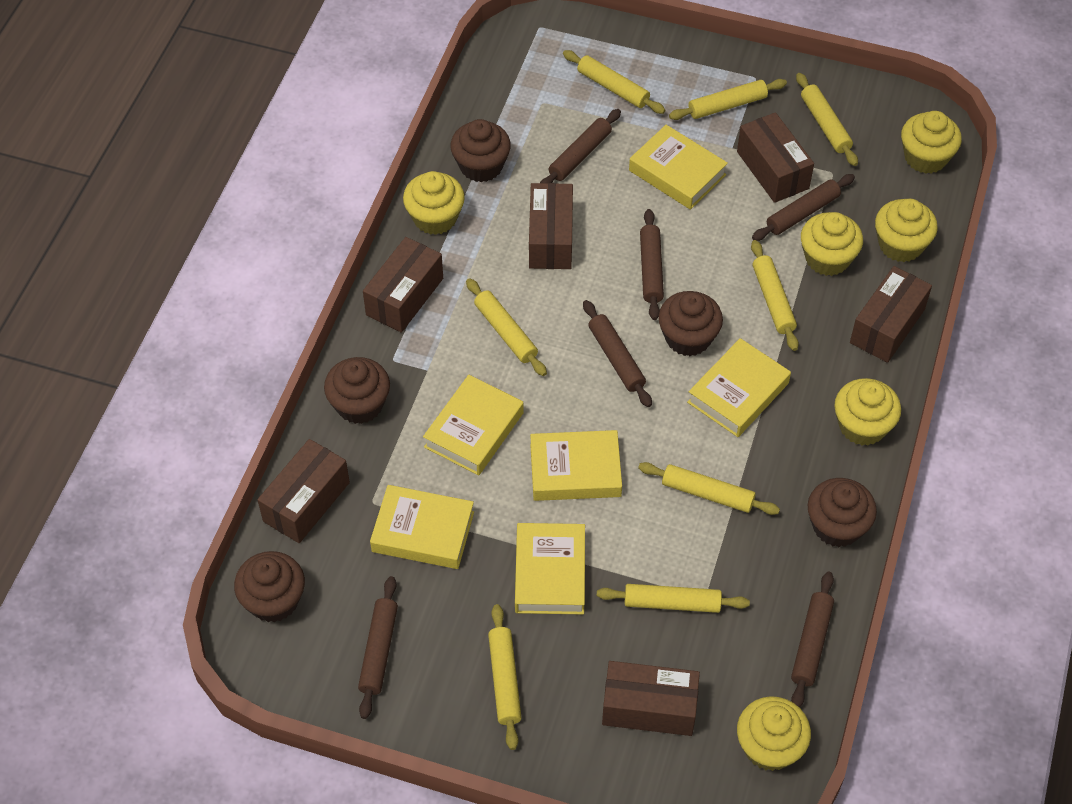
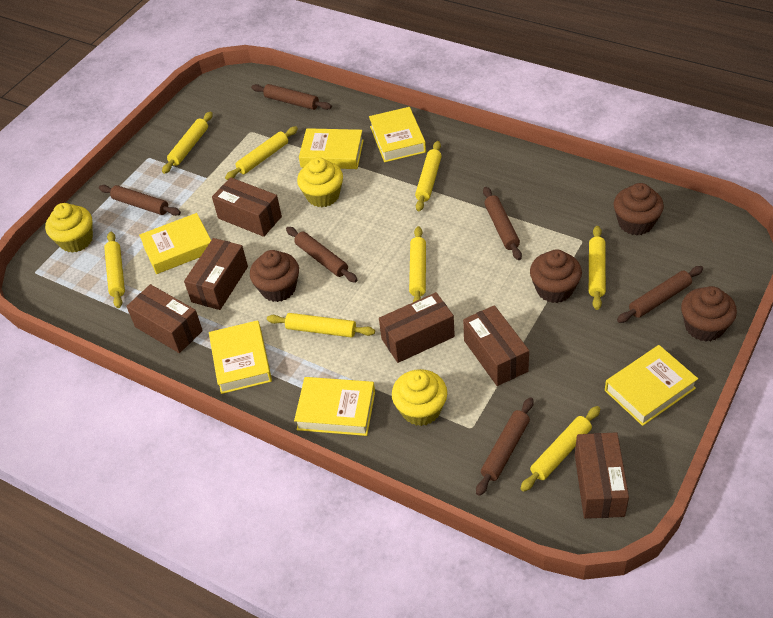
brown cupcake: [234,551,305,622] [324,357,390,424] [450,119,511,182] [658,291,723,356] [808,478,877,547] = 5 -> [250,250,299,302] [530,249,582,303] [613,183,664,235] [681,286,737,342] = 4
yellow cupcake: [403,171,465,235] [737,696,811,771] [801,212,863,276] [834,378,901,446] [875,199,938,262] [901,111,962,174] = 6 -> [45,203,93,253] [297,157,343,207] [392,369,447,426] = 3

